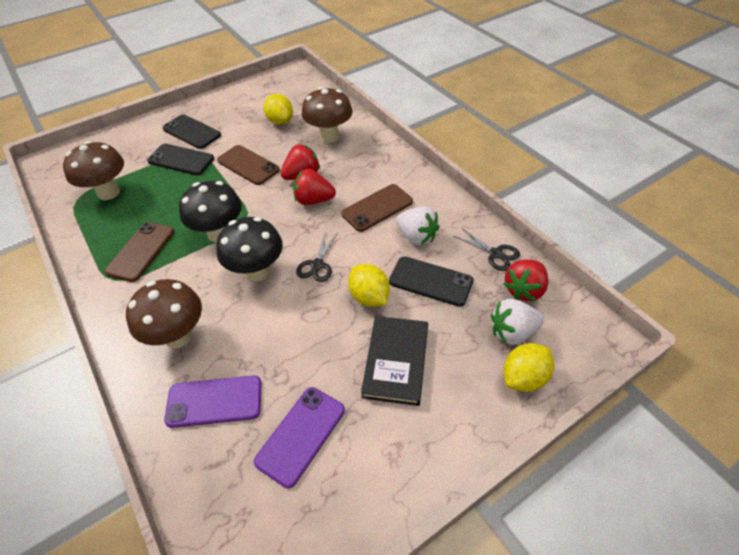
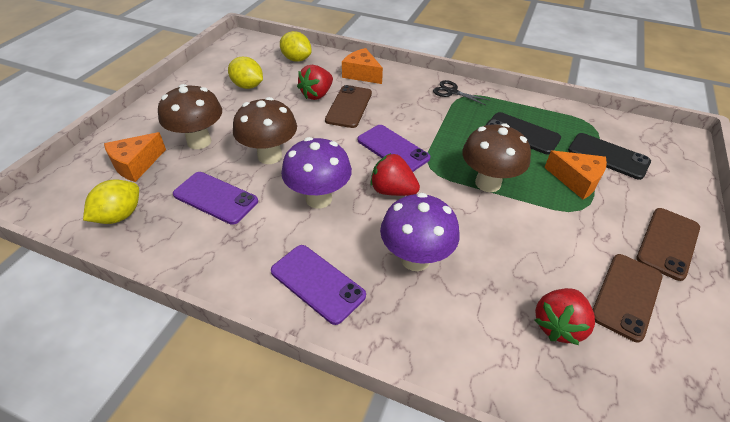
black book: [361,316,428,406] = 1 -> none = 0
black mushroom: [179,181,242,243] [216,217,283,282] = 2 -> none = 0
black phone: [147,144,214,175] [163,114,221,149] [389,256,473,307] = 3 -> [486,112,561,154] [568,133,651,180] = 2
black scissors: [296,233,338,282] [454,228,520,271] = 2 -> [433,80,489,105] = 1
orange cheese: none = 0 -> [104,132,166,182] [342,48,383,84] [544,151,607,199] = 3
purple mushroom: none = 0 -> [281,137,352,208] [380,193,460,271] = 2
purple phone: [164,375,262,428] [254,387,345,488] = 2 -> [173,172,258,225] [271,245,366,325] [358,125,430,172] = 3
white strawberry: [396,206,440,245] [491,299,544,345] = 2 -> none = 0

